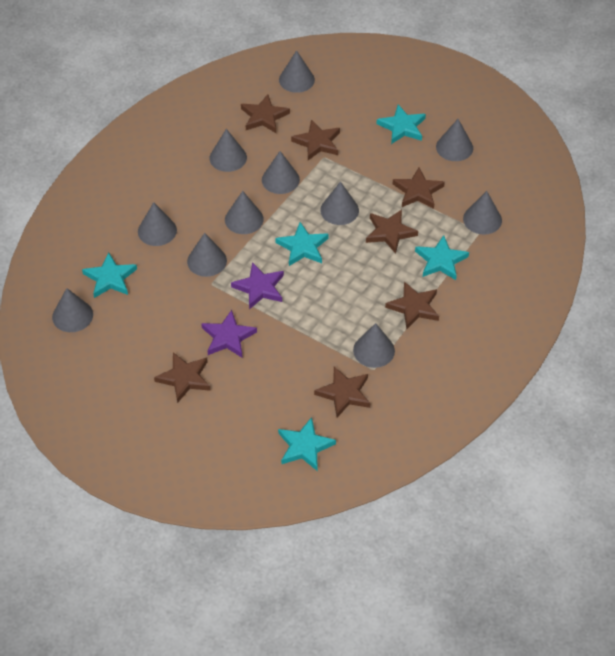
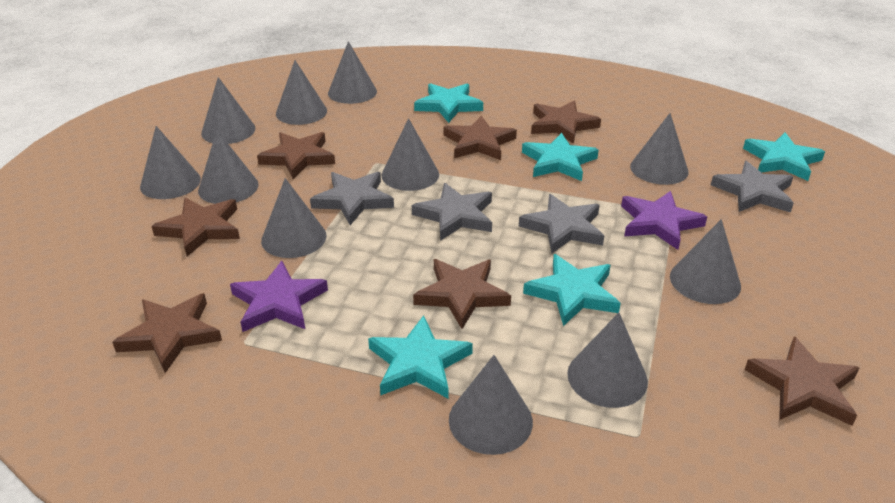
grey star: none = 0 -> [310,172,394,225] [412,183,492,241] [519,194,604,254] [711,161,794,213] = 4

